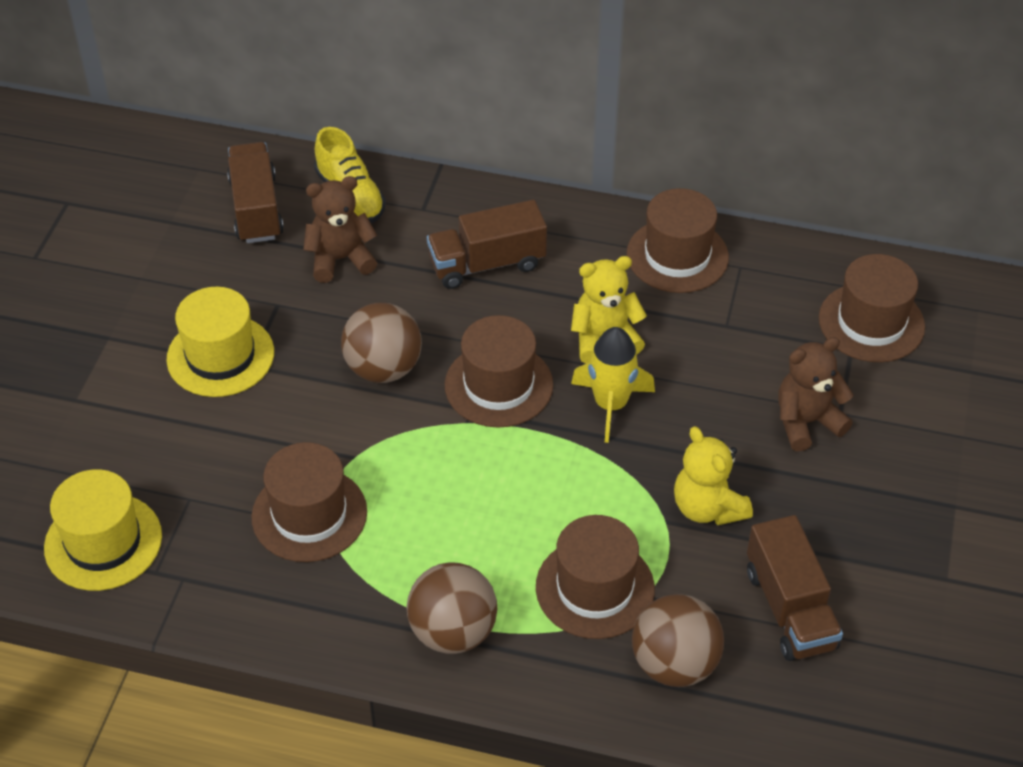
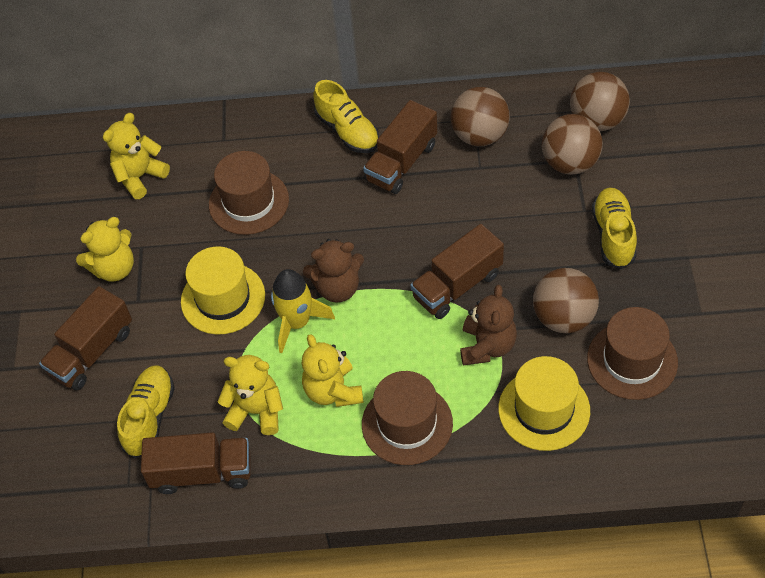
brown ball: [341,303,422,383] [406,562,497,654] [632,594,724,687] = 3 -> [451,87,510,146] [533,268,599,333] [542,114,603,175] [570,72,630,131] = 4
brown hat: [251,442,367,562] [444,315,553,427] [536,515,655,639] [627,188,729,293] [819,254,925,362] = 5 -> [209,151,289,235] [362,371,453,465] [587,307,678,400] = 3
brown truck: [227,142,284,243] [427,200,547,289] [747,515,843,661] = 3 -> [39,286,132,390] [141,432,251,494] [363,100,438,194] [411,224,504,319] = 4
yellow shoe: [314,127,386,223] = 1 -> [117,365,175,459] [313,80,379,153] [592,187,637,269] = 3
yellow teddy bear: [571,256,647,364] [674,426,753,525] = 2 -> [76,217,134,282] [103,113,170,199] [218,355,283,435] [302,334,364,407] = 4

